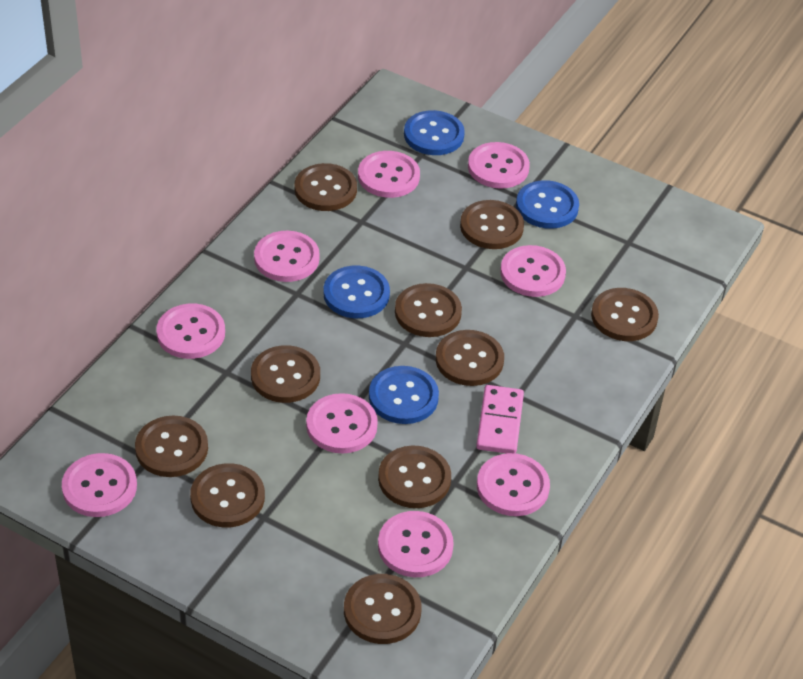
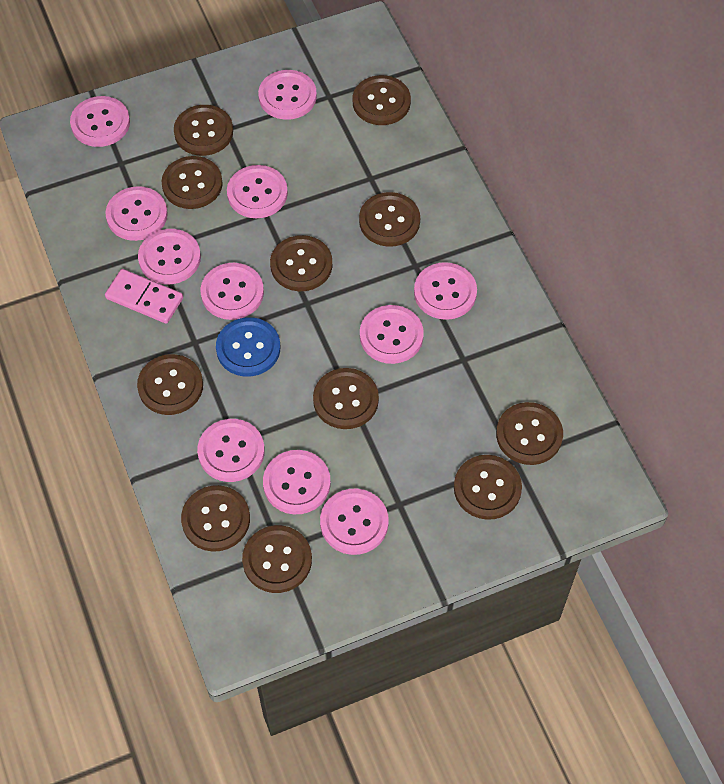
blue button: [323,265,390,318] [369,366,439,424] [404,110,465,155] [516,180,579,229] = 4 -> [216,317,280,377] = 1
brown button: [135,415,208,477] [190,463,265,527] [251,345,320,403] [295,163,357,211] [344,574,422,644] [378,445,451,508] [395,283,462,337] [436,330,504,386] [460,200,524,249] [591,288,659,341] = 10 -> [137,354,203,415] [162,156,223,209] [174,105,233,156] [181,485,250,552] [242,525,312,593] [270,235,332,291] [313,368,379,429] [353,75,411,125] [359,192,420,247] [454,455,522,520] [496,402,563,465] = 11
pink button: [62,453,137,517] [156,304,225,359] [254,231,320,282] [306,393,378,453] [358,151,420,198] [378,511,454,577] [468,142,530,189] [477,453,550,516] [500,245,566,297] = 9 -> [70,96,130,147] [106,186,168,241] [138,229,201,284] [197,419,265,482] [200,263,264,320] [227,165,288,218] [258,70,317,120] [263,450,331,514] [320,489,389,555] [360,305,424,364] [414,262,477,320] = 11

